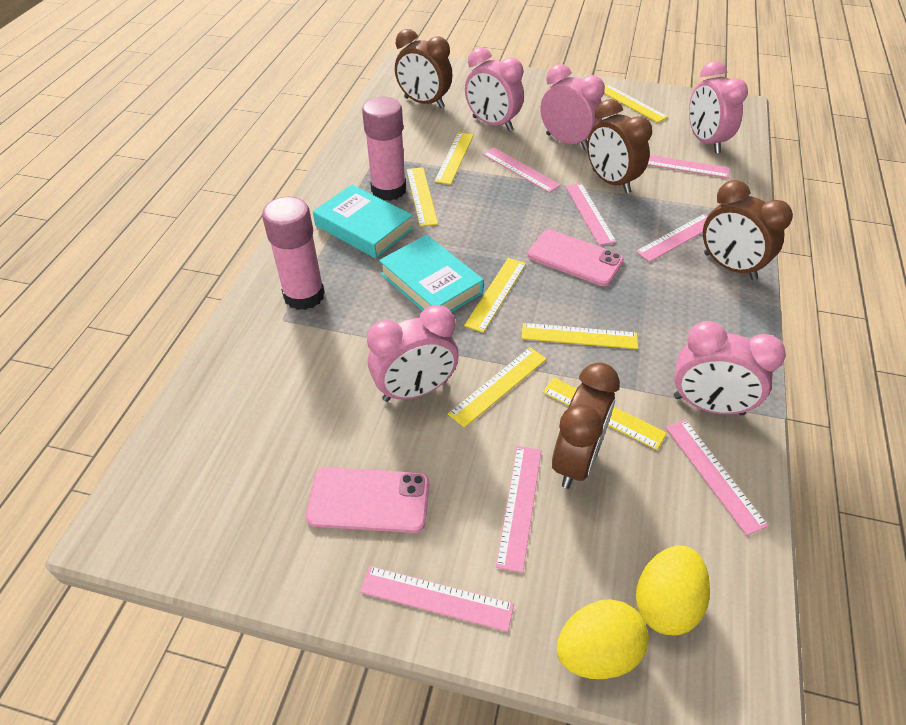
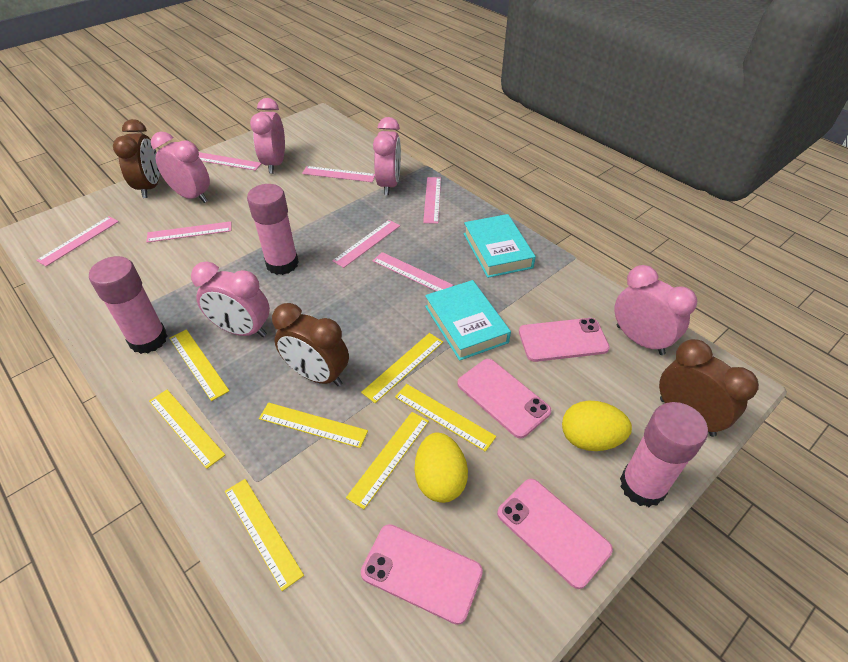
brown clock: [395,29,452,108] [552,362,620,489] [587,99,652,194] [703,180,793,280] = 4 -> [113,119,160,198] [272,303,349,386] [659,339,759,437] = 3
pink glue stick: [262,197,325,310] [362,97,406,201] = 2 -> [89,256,168,354] [247,184,299,275] [620,402,708,507] = 3
pink phone: [306,467,429,533] [528,229,624,286] = 2 -> [361,524,483,625] [457,359,551,439] [497,479,613,589] [519,318,610,362] = 4

